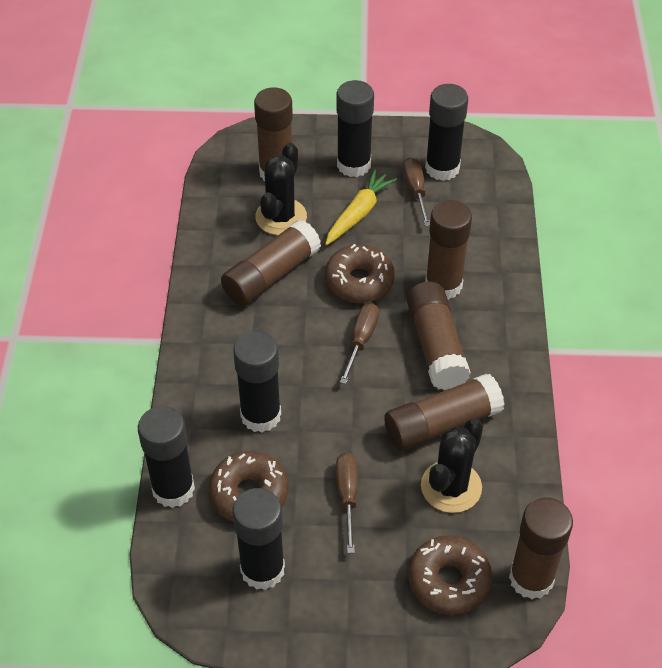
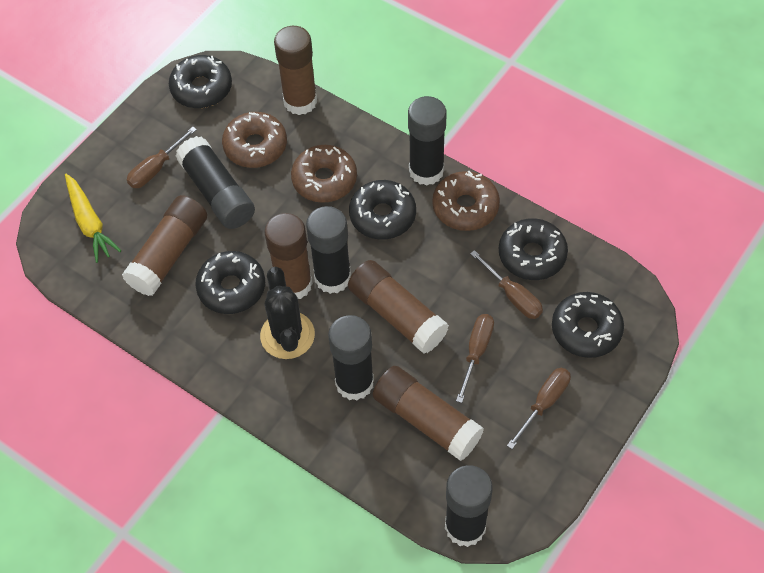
black cactus: [255,143,307,235] [421,418,483,513] = 2 -> [260,267,315,359] = 1
black donut: none = 0 -> [169,55,232,108] [195,251,265,314] [349,180,416,240] [499,218,568,280] [552,292,624,358] = 5
brown glue stick: [221,220,321,306] [254,87,293,181] [384,373,505,451] [406,281,471,390] [425,200,472,300] [509,497,573,599] = 6 -> [122,195,207,296] [264,213,313,299] [274,26,317,115] [348,260,449,354] [373,366,484,461] = 5
brown screwdriver: [336,453,358,553] [340,303,379,384] [403,157,430,226] = 3 -> [127,127,197,188] [456,314,494,403] [470,250,543,319] [507,368,571,449] = 4

